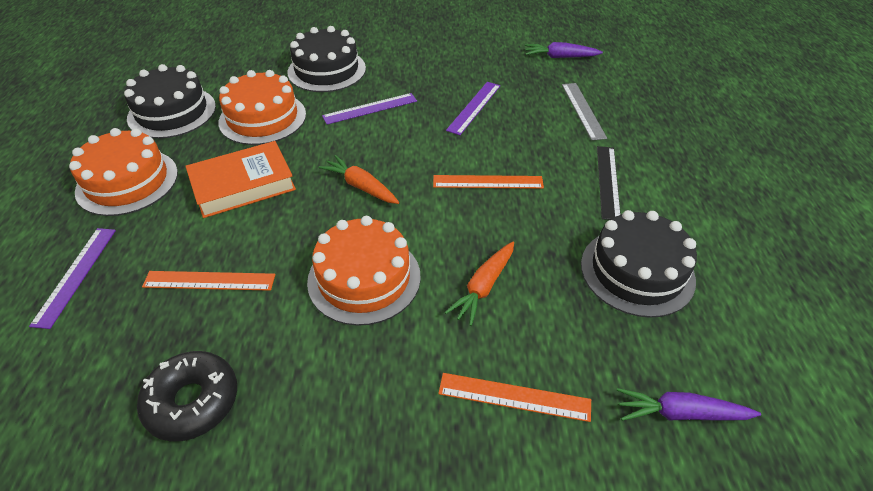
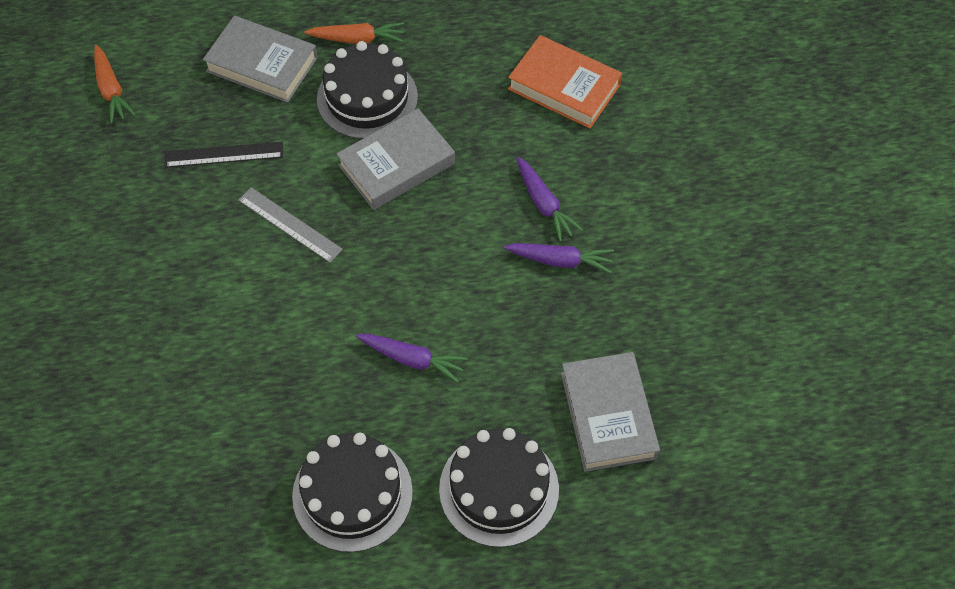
black donut: [137,351,237,442] = 1 -> none = 0
grey book: none = 0 -> [203,15,318,103] [336,109,455,210] [561,352,660,472] = 3
orange cake: [69,128,178,216] [219,70,306,145] [307,216,421,326] = 3 -> none = 0
orange ruler: [142,271,275,291] [433,175,544,189] [438,373,591,422] = 3 -> none = 0
purple carrot: [525,42,603,58] [617,388,761,421] = 2 -> [356,334,468,383] [503,243,614,273] [517,157,583,242] = 3
purple ruler: [29,228,116,329] [322,93,417,125] [446,82,500,135] = 3 -> none = 0

